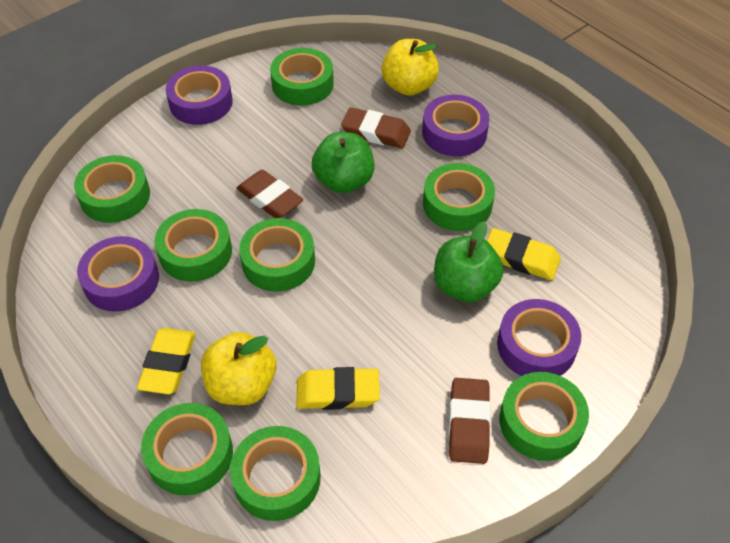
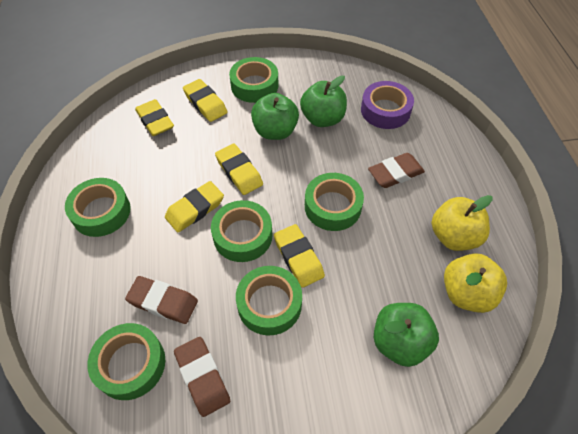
green apple: [312,132,375,193] [434,221,504,303] = 2 -> [251,93,299,140] [300,75,347,127] [374,303,439,367] = 3
green tape: [74,155,150,223] [141,403,233,495] [154,209,232,282] [230,426,321,521] [239,218,315,292] [270,48,334,105] [423,163,495,231] [499,372,589,461] = 8 -> [65,178,131,237] [87,323,165,400] [211,200,272,262] [229,57,278,103] [236,266,302,335] [305,173,364,231] = 6
purple tape: [77,236,159,312] [166,66,233,125] [422,95,490,156] [497,299,581,376] = 4 -> [361,81,414,129] = 1
yellow eraser: [137,328,196,395] [296,367,380,410] [487,228,561,280] = 3 -> [135,99,174,136] [165,181,224,232] [183,79,228,122] [215,144,263,195] [274,224,325,288] = 5

